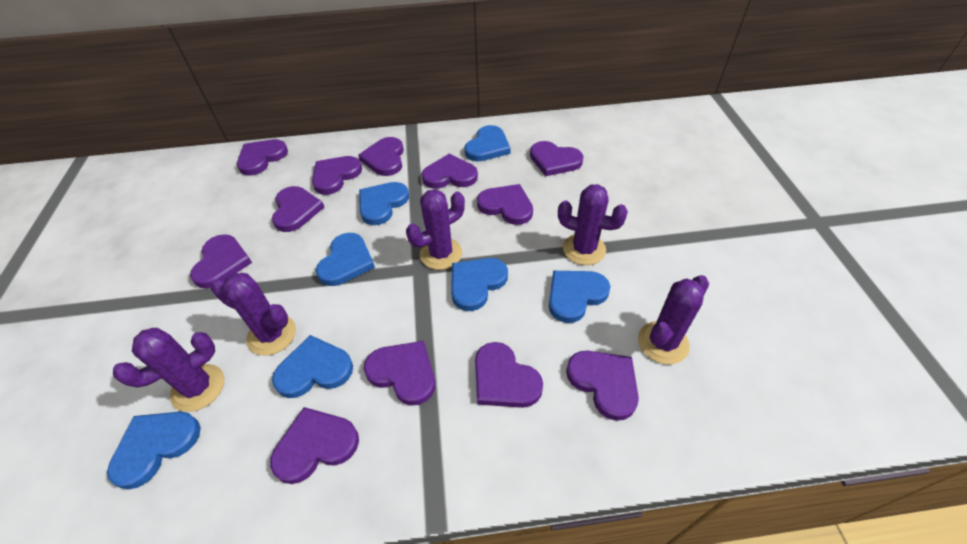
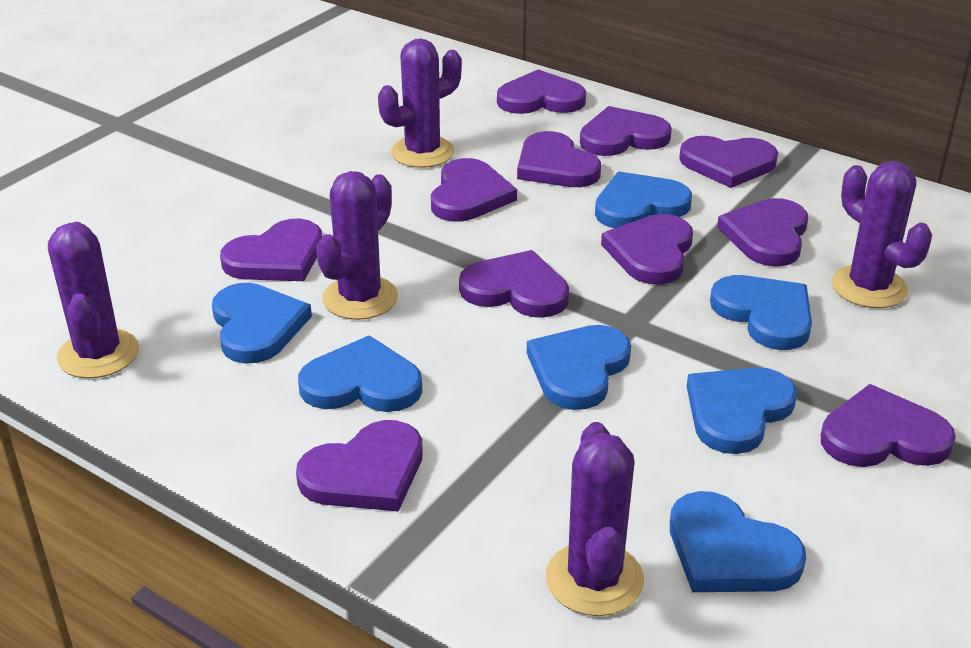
purple heart: [190,234,252,289] [237,139,288,175] [270,407,359,484] [272,186,324,232] [312,156,362,195] [358,137,404,176] [364,341,435,406] [422,154,478,189] [475,342,543,408] [477,184,533,225] [530,141,584,176] [566,351,639,421] = 12 -> [220,219,322,281] [296,420,423,512] [431,158,517,222] [459,250,569,318] [497,69,586,114] [517,131,601,187] [580,106,672,156] [601,214,693,285] [679,136,778,188] [717,198,808,267] [821,384,956,467] = 11

